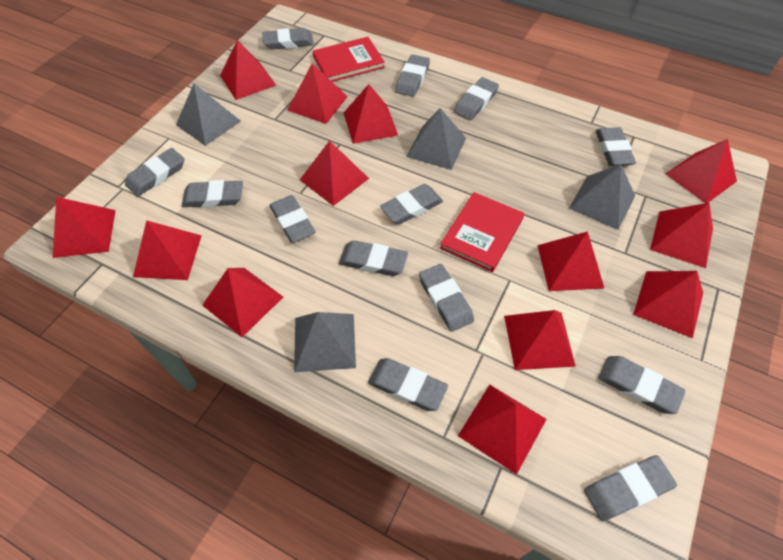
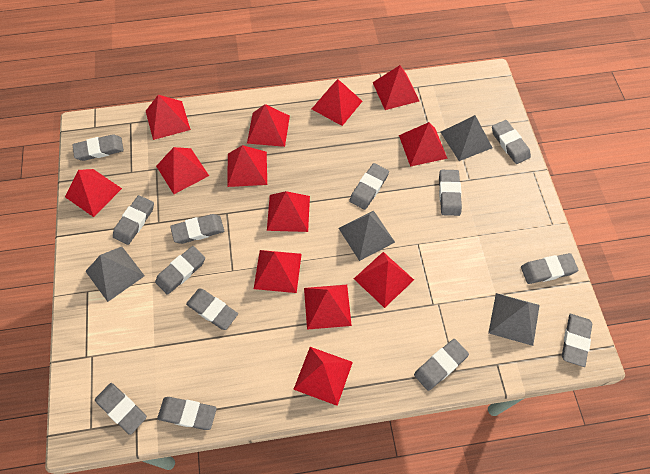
red book: [313,37,385,82] [440,192,524,272] = 2 -> none = 0

